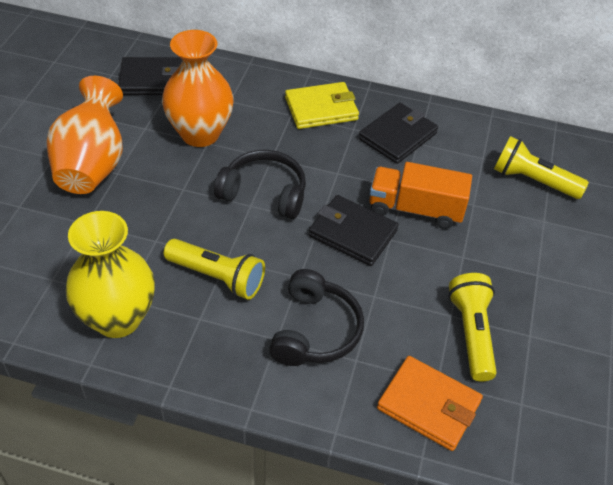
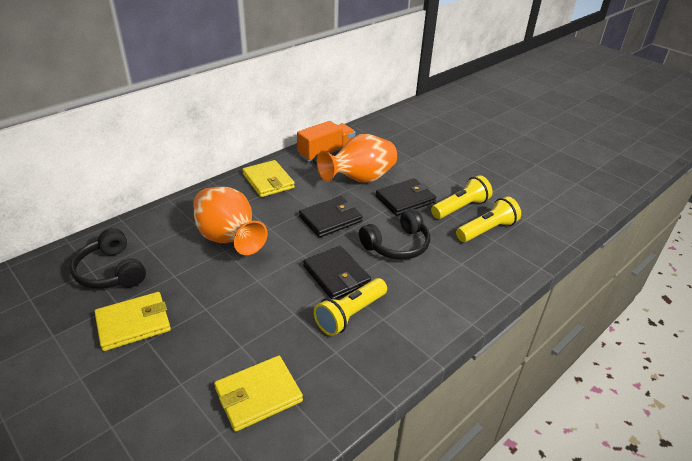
orange wallet: [377,356,483,451] = 1 -> none = 0
yellow vase: [65,211,155,338] = 1 -> none = 0
yellow wallet: [285,82,359,129] = 1 -> [95,292,171,351] [214,356,303,432] [242,160,295,197] = 3

